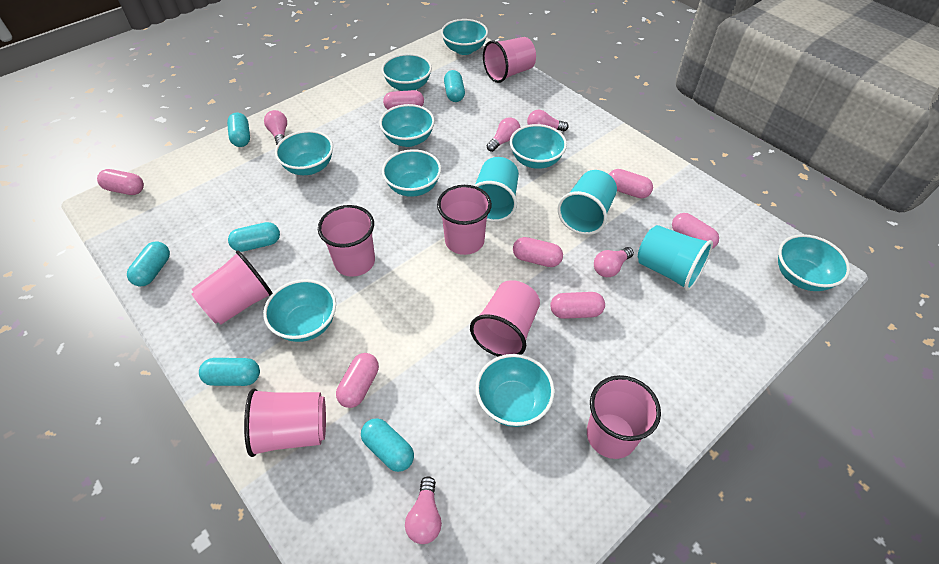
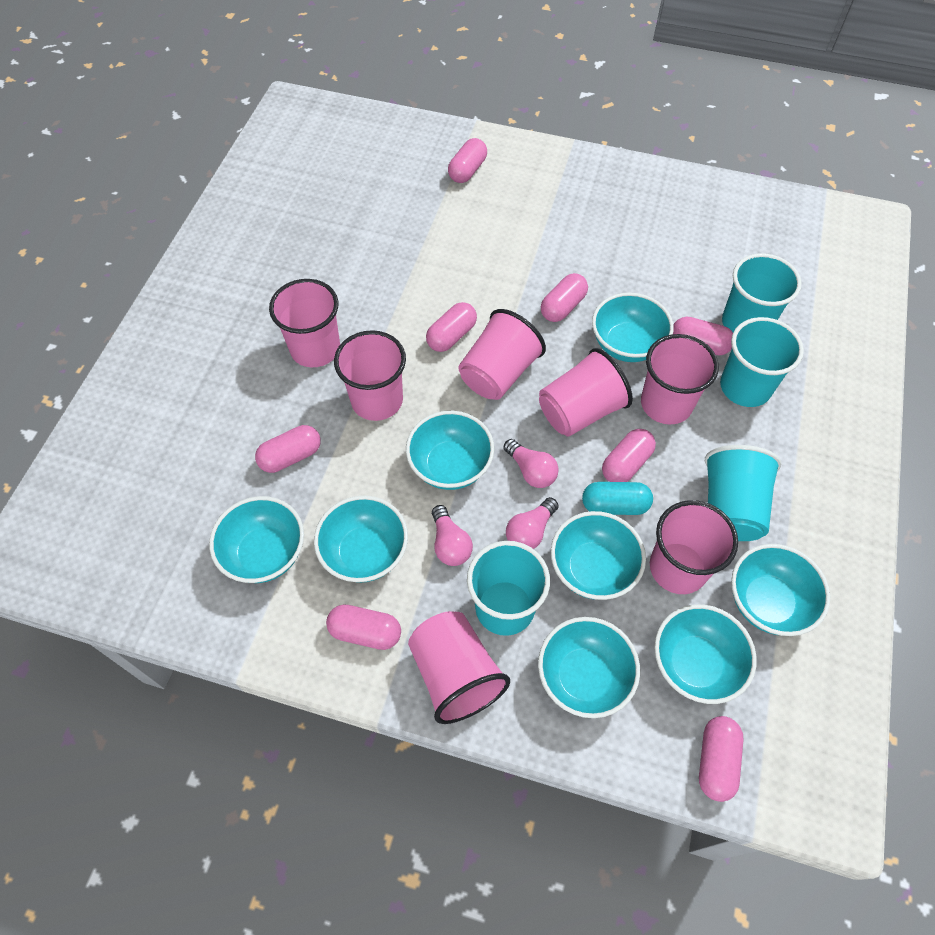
pink capsule: [97,169,144,195] [336,353,379,408] [383,90,424,110] [513,237,563,267] [550,292,605,319] [609,169,653,198] [672,213,719,249] = 7 -> [255,425,321,473] [326,604,401,650] [426,302,477,352] [448,138,487,183] [541,273,588,322] [602,429,656,482] [673,317,733,356] [699,716,744,802] = 8
pink light bulb: [264,110,287,145] [405,476,442,544] [487,117,521,152] [527,110,569,131] [594,247,634,277] = 5 -> [432,505,473,566] [503,439,559,488] [506,497,559,549] = 3
turquoise bowl: [263,279,336,342] [275,130,333,175] [379,104,435,147] [381,53,432,91] [382,149,441,197] [441,19,488,55] [475,354,555,427] [510,124,567,169] [778,234,850,291] = 9 -> [209,496,304,583] [314,496,408,583] [406,411,494,490] [538,617,640,718] [551,511,646,600] [592,293,673,362] [654,604,757,704] [731,544,830,636] = 8
turquoise capsule: [127,242,170,287] [199,358,260,386] [227,113,250,147] [228,222,280,252] [361,418,414,472] [444,70,465,102] = 6 -> [582,482,653,515] = 1
turquoise cup: [474,157,519,222] [557,170,617,235] [638,225,713,291] = 3 -> [467,541,550,636] [705,445,782,541] [720,317,804,407] [722,253,802,332] = 4

